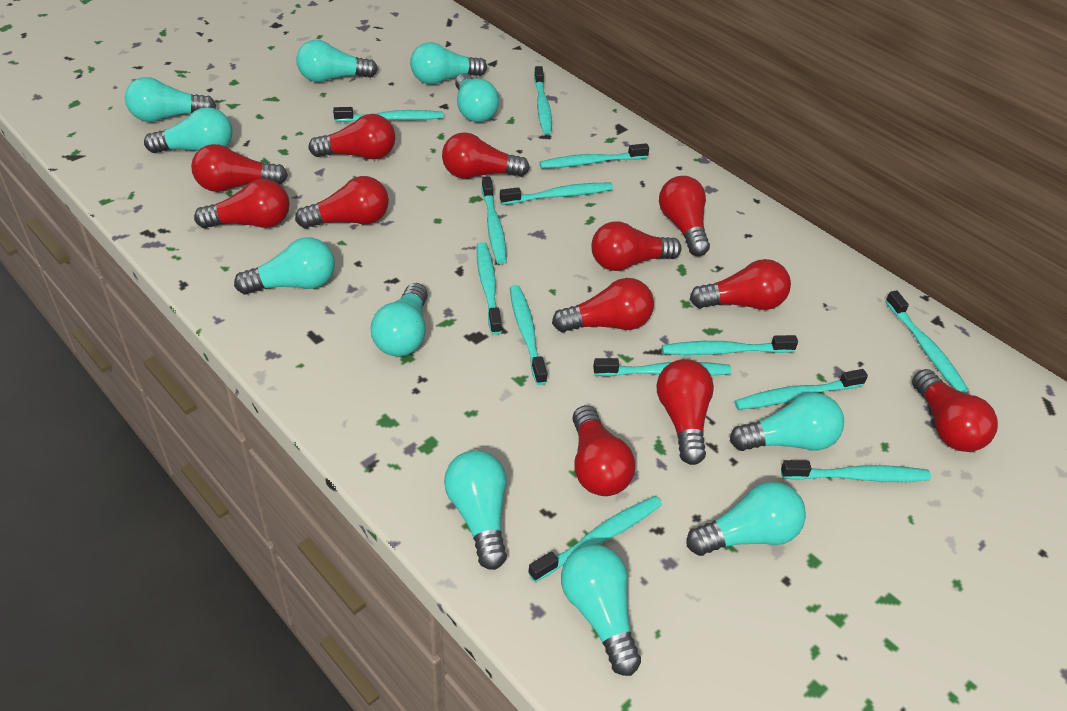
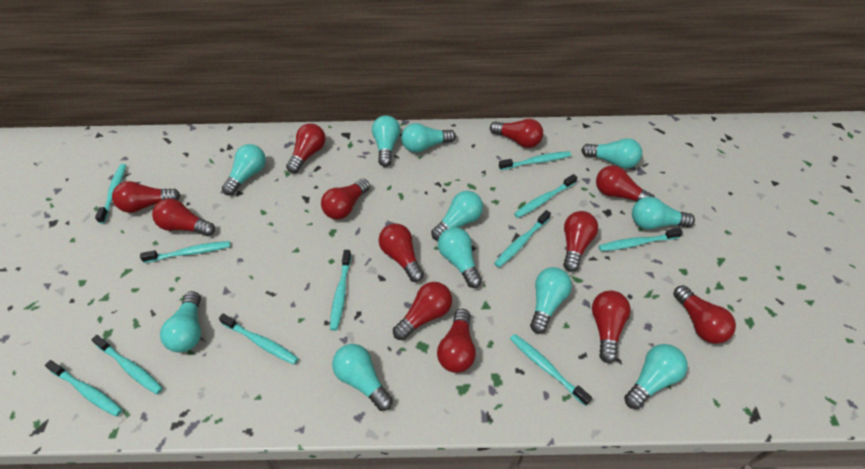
turquoise toothbrush: [333,107,443,122] [477,242,502,335] [482,177,507,264] [500,183,613,205] [510,285,547,385] [528,496,662,582] [534,66,552,134] [539,143,649,169] [593,358,731,376] [662,335,798,355] [734,369,868,410] [781,460,931,482] [885,290,969,393] = 13 -> [45,360,122,416] [91,335,163,394] [95,164,126,224] [140,241,230,263] [219,314,299,365] [330,250,351,331] [494,210,551,268] [499,151,571,170] [510,334,592,406] [514,174,577,218] [599,228,683,251] = 11

